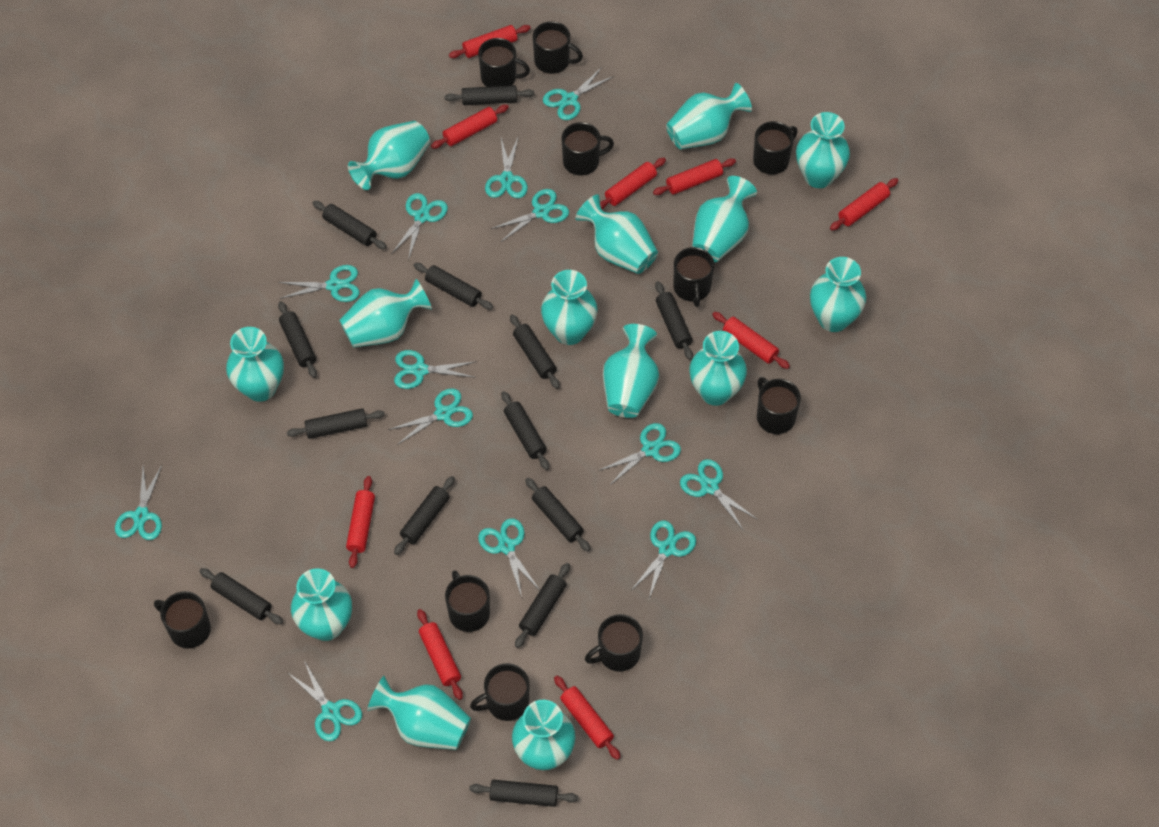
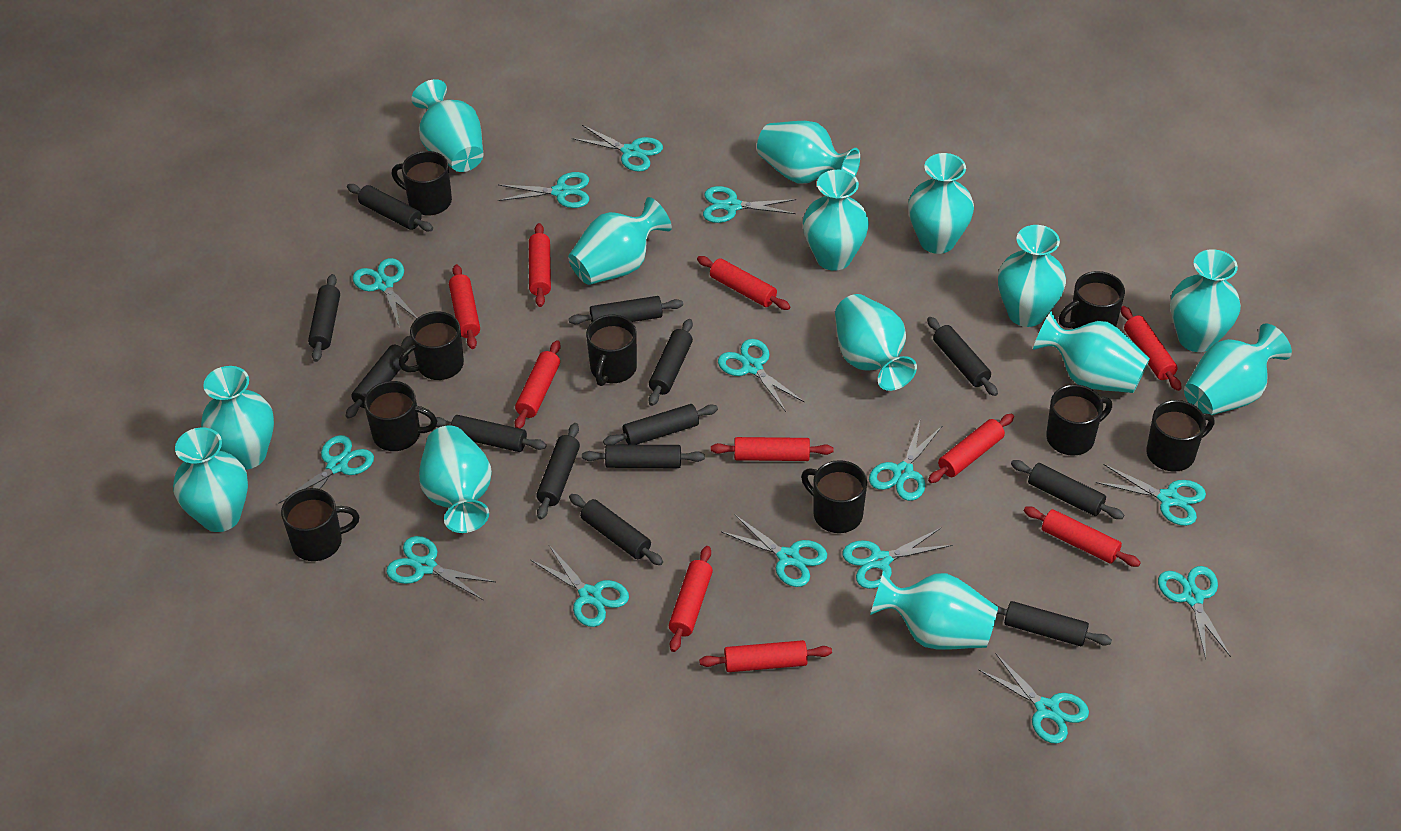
black mug: [154,591,211,648] [445,570,490,632] [470,663,529,721] [478,38,530,87] [533,21,583,74] [561,122,614,175] [585,614,643,672] [673,247,714,307] [753,121,798,174] [757,377,801,434] = 10 -> [281,488,359,561] [364,381,437,451] [392,151,452,215] [399,311,464,380] [586,315,637,386] [801,460,867,533] [1046,384,1112,456] [1059,271,1125,329] [1146,400,1214,472] = 9
red rolling pin: [346,476,375,568] [417,609,463,700] [431,105,509,149] [449,25,531,58] [554,676,621,760] [600,158,666,209] [653,158,736,195] [712,312,790,369] [830,178,898,230] = 9 -> [449,264,480,349] [514,340,561,429] [529,223,551,307] [668,546,713,652] [697,256,790,310] [699,640,832,672] [711,437,833,461] [928,414,1014,483] [1024,506,1141,567] [1121,306,1181,391] = 10
turquoise scissors: [115,465,162,540] [279,265,360,302] [287,662,362,741] [388,388,473,445] [392,193,448,260] [394,350,477,389] [478,518,539,598] [485,138,528,198] [491,189,569,242] [543,67,614,120] [598,423,681,485] [632,520,696,598] [680,459,757,531] = 13 -> [278,435,374,504] [353,258,417,328] [387,536,496,600] [498,172,589,208] [530,545,629,627] [572,125,663,172] [703,186,796,223] [718,339,805,412] [721,515,827,587] [842,528,953,589] [869,421,942,501] [979,654,1089,744] [1096,464,1206,526] [1158,566,1231,659] = 14

